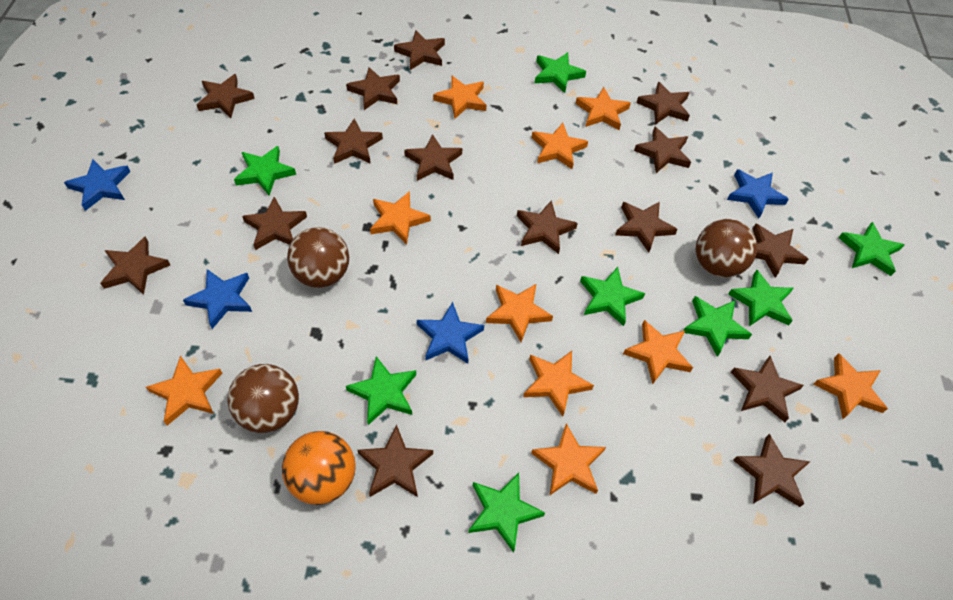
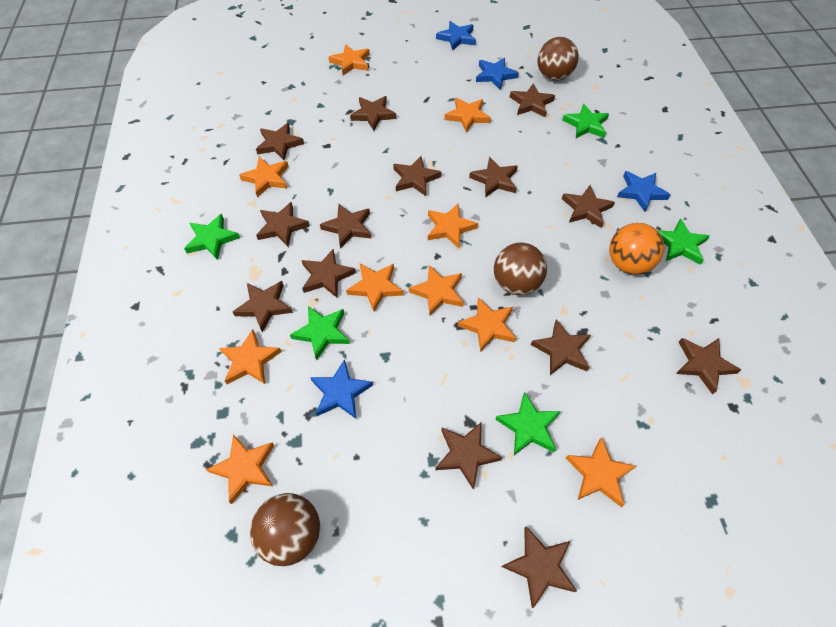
brown star: [100,237,170,295] [197,74,255,118] [242,197,307,250] [324,118,383,164] [346,67,400,110] [357,424,433,497] [394,30,445,70] [404,134,462,181] [517,200,578,254] [615,202,678,252] [634,127,691,173] [636,81,690,124] [731,356,804,422] [733,434,810,507] [753,223,808,278] = 15 -> [233,281,293,333] [256,123,304,161] [256,202,310,247] [301,249,356,298] [320,204,371,249] [350,96,396,130] [393,156,442,196] [435,422,503,489] [469,157,518,198] [502,526,577,608] [510,84,555,117] [531,319,591,375] [562,185,615,228] [676,338,741,395] = 14
green star: [234,146,296,196] [346,356,416,425] [468,473,545,553] [535,52,586,93] [580,267,645,326] [683,296,752,357] [728,269,794,326] [839,222,904,276] = 8 -> [184,214,240,260] [290,306,350,361] [495,392,561,455] [562,103,609,138] [657,219,710,265] = 5

